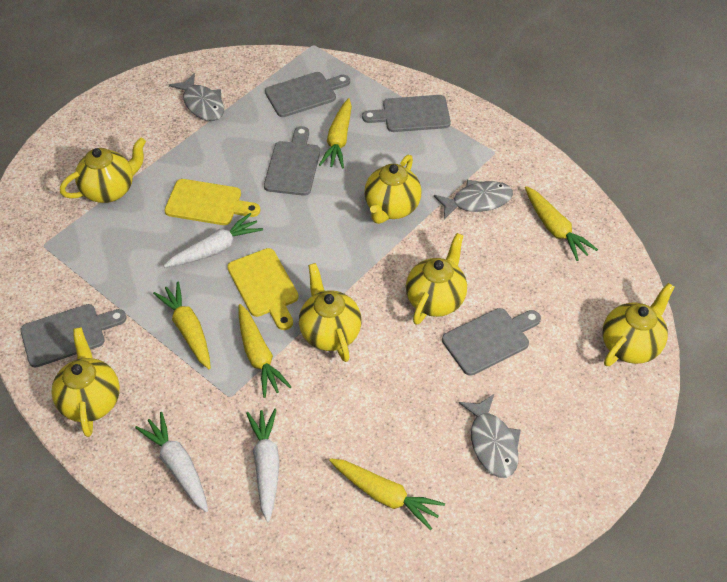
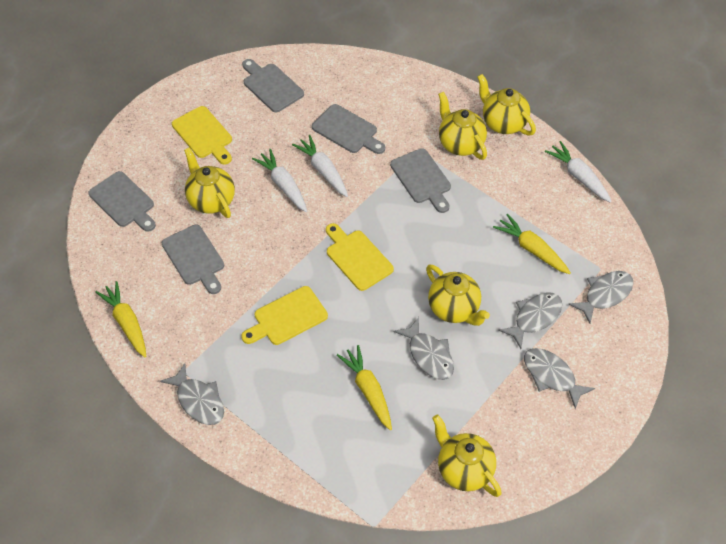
grey fish: [169,73,224,121] [434,180,513,219] [459,394,521,478] = 3 -> [160,363,224,425] [394,317,454,380] [498,292,562,349] [524,348,595,409] [568,271,634,324] = 5
yellow carrot: [153,282,211,369] [239,304,291,398] [319,98,352,169] [329,458,445,530] [525,186,598,261] = 5 -> [95,281,146,357] [337,345,392,430] [493,214,571,274] = 3
yellow cutting board: [165,179,260,225] [227,248,299,330] = 2 -> [172,106,232,165] [241,286,328,345] [326,223,394,291] = 3
yellow teapot: [51,327,120,437] [60,138,146,203] [299,263,362,362] [364,155,422,224] [406,233,467,325] [602,283,675,366] = 6 -> [184,147,235,218] [426,265,490,326] [432,415,501,497] [438,92,487,160] [477,74,536,135] = 5

